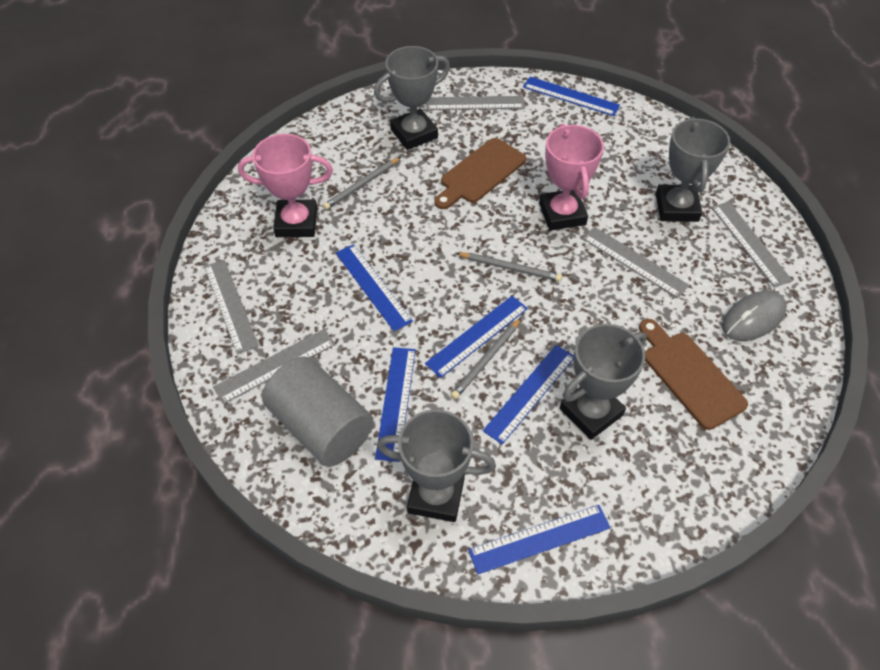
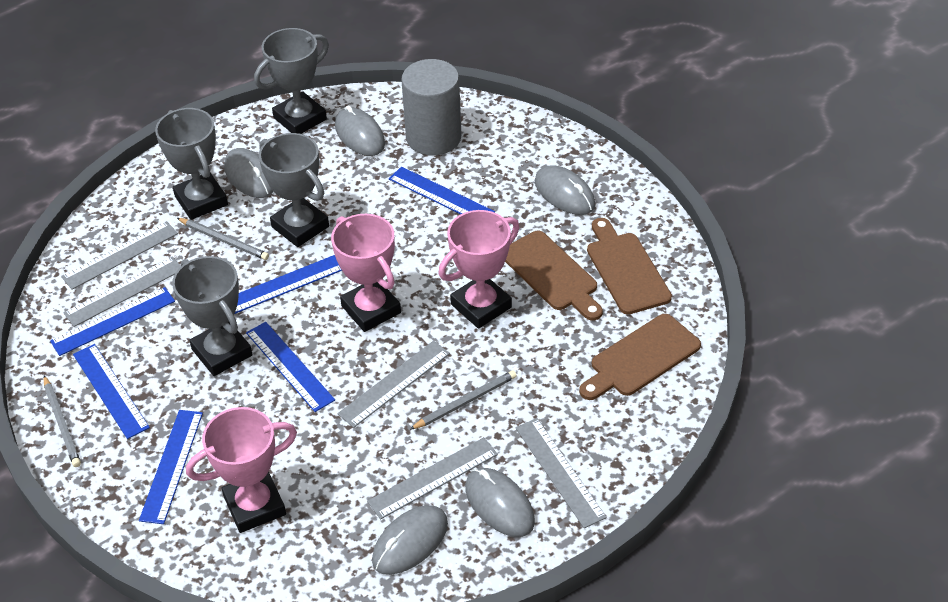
brown cutting board: [434,138,526,209] [639,319,748,430] = 2 -> [505,231,603,321] [579,314,701,400] [587,218,672,314] = 3
grey mouse: [722,291,787,341] = 1 -> [224,148,273,198] [335,105,385,156] [372,505,448,575] [465,468,535,537] [535,165,595,215] = 5
pink trophy: [238,134,333,237] [539,124,604,231] = 2 -> [186,407,297,533] [331,214,401,332] [438,210,520,329] = 3

